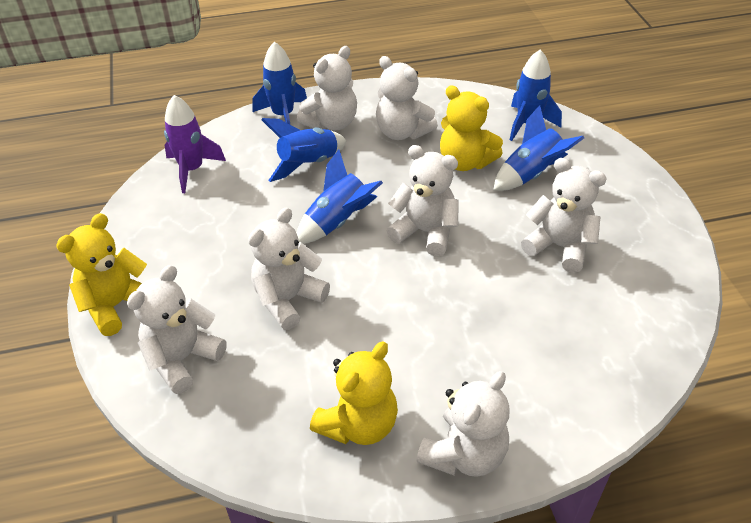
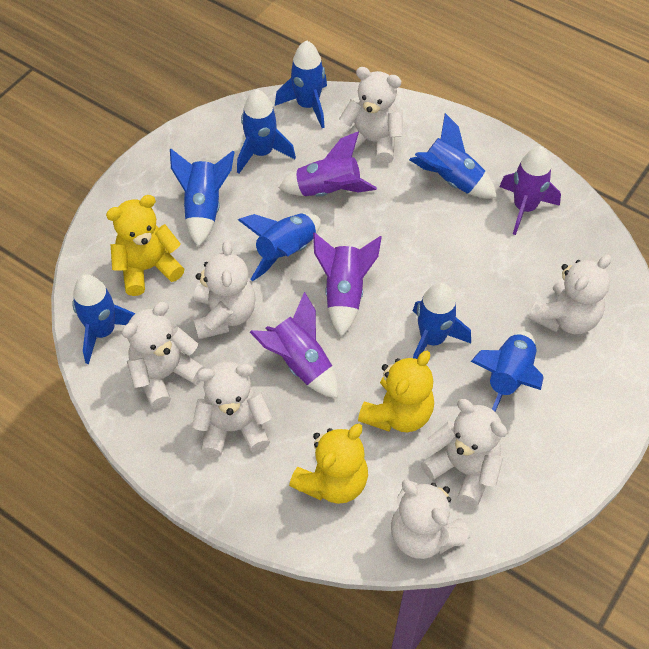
blue rocket: [252,42,307,124] [261,118,347,182] [297,150,383,244] [493,105,584,191] [510,50,562,141] = 5 -> [72,274,136,364] [170,149,235,247] [237,89,296,174] [238,214,321,281] [275,40,327,128] [409,113,497,198] [413,282,471,359] [471,331,543,412] = 8
purple rocket: [164,95,226,193] = 1 -> [250,292,338,399] [279,131,377,197] [313,232,382,337] [499,146,561,235] = 4

